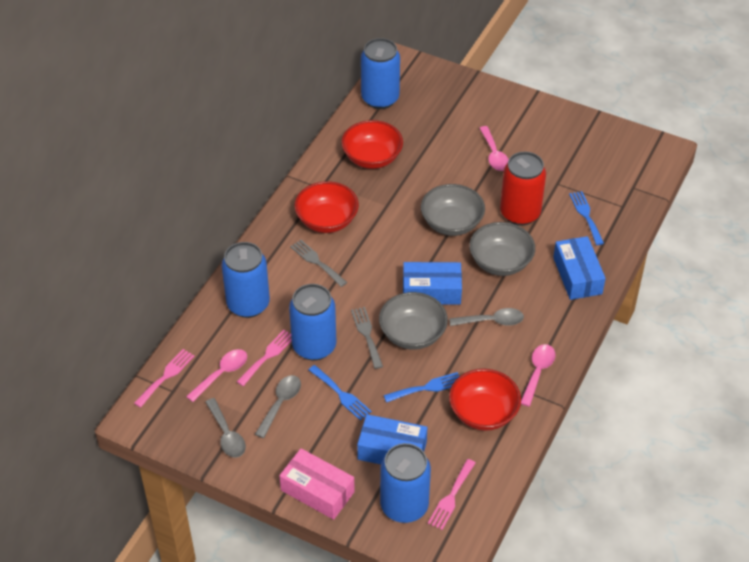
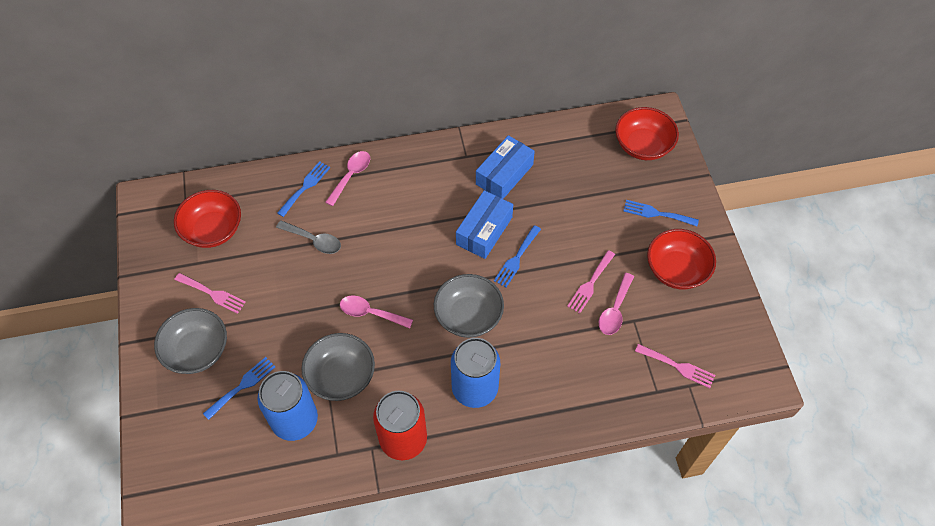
blue box: [357,414,427,464] [403,262,462,305] [553,236,606,300] = 3 -> [456,190,513,259] [476,135,535,199] = 2
blue can: [222,242,270,318] [289,284,336,361] [361,38,400,109] [380,443,431,523] = 4 -> [257,371,318,441] [451,338,500,408] = 2
blue fork: [309,365,372,421] [384,372,459,403] [569,191,604,245] = 3 -> [203,357,275,420] [277,161,330,217] [494,225,541,287] [624,200,699,226] = 4
grey fork: [290,239,347,287] [351,307,383,369] = 2 -> none = 0
grey spoon: [205,398,246,458] [255,375,301,438] [449,308,524,326] = 3 -> [276,220,341,254] = 1
pink box: [279,448,355,520] = 1 -> none = 0

